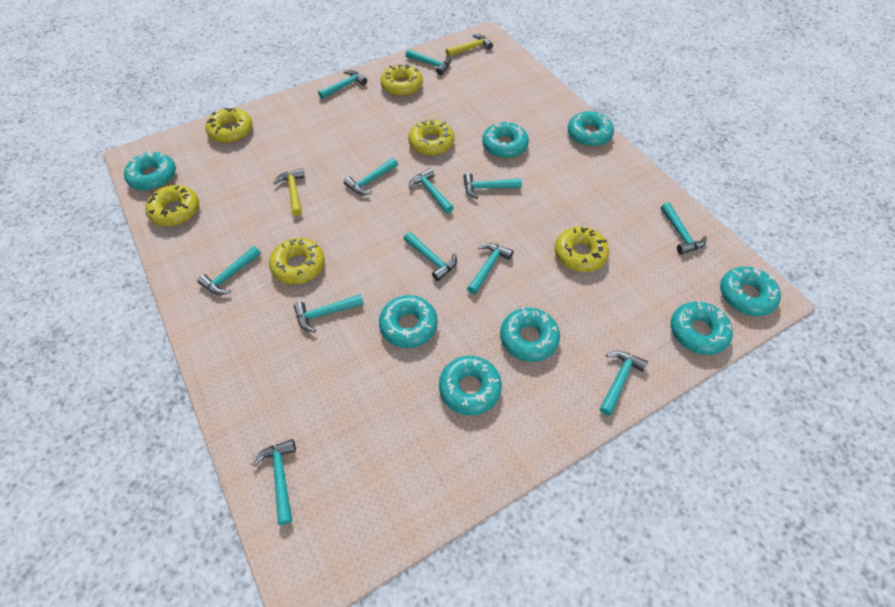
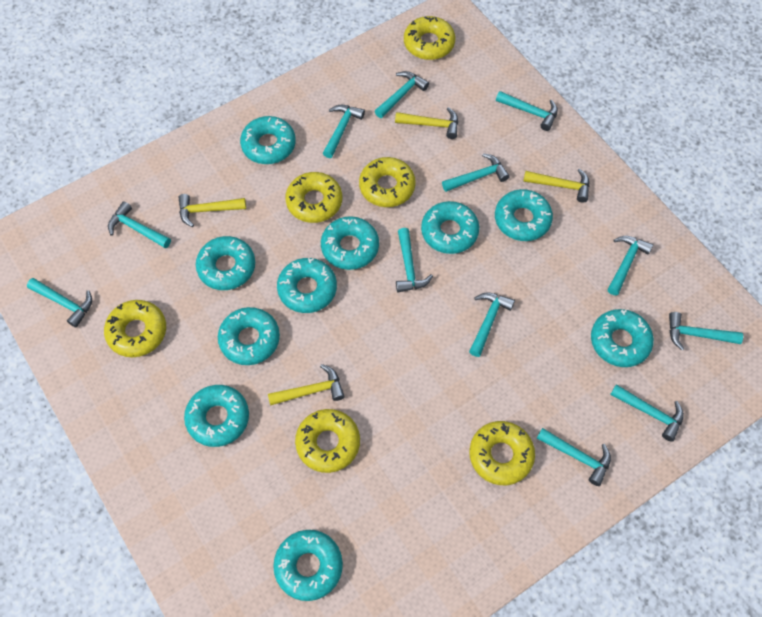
turquoise donut: [124,151,176,191] [379,295,437,348] [439,356,502,415] [482,121,529,158] [500,308,560,362] [568,111,614,147] [671,301,733,355] [720,267,781,316] = 8 -> [184,385,249,447] [196,236,255,290] [218,307,280,365] [240,116,296,164] [273,530,343,601] [277,258,337,313] [321,216,379,270] [421,201,479,254] [495,189,553,241] [591,309,654,367] = 10
yellow hammer: [273,168,305,216] [446,34,493,57] = 2 -> [179,194,246,227] [268,364,345,406] [395,107,458,139] [523,168,589,203] = 4

